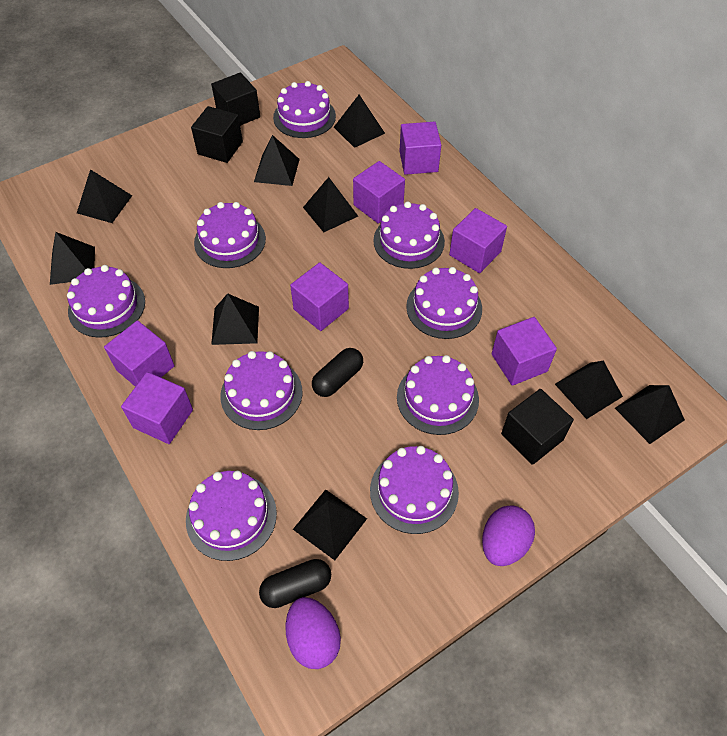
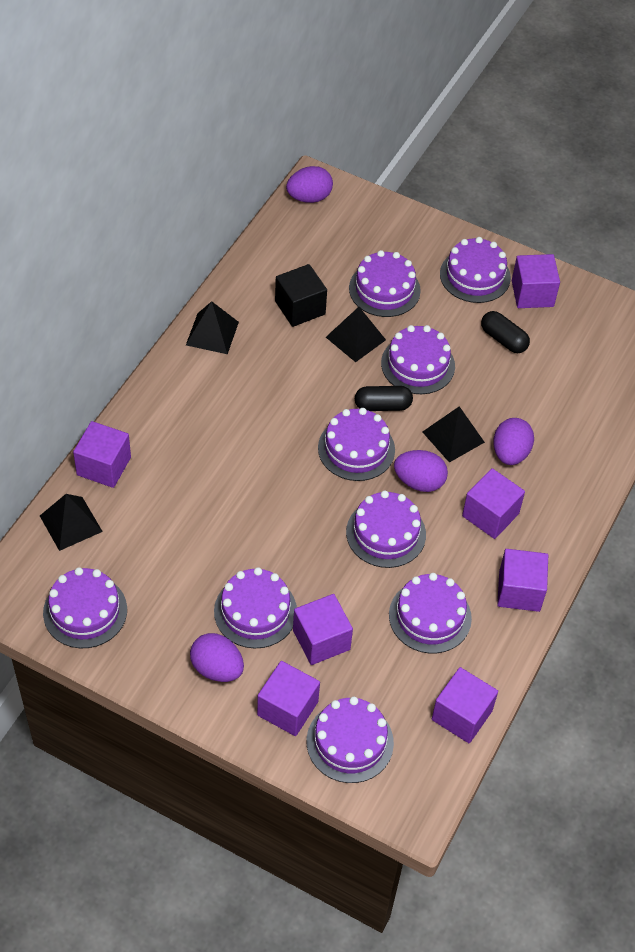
black cube: [191,106,243,163] [211,72,260,126] [501,389,574,465] = 3 -> [275,264,327,327] = 1
black pyramid: [50,232,95,285] [77,169,132,223] [211,293,259,345] [254,135,300,186] [293,489,367,560] [303,177,358,232] [334,95,385,148] [555,361,623,419] [615,385,685,444] = 9 -> [40,494,103,551] [186,301,239,354] [326,307,386,362] [423,406,485,463] = 4
purple egg: [286,597,341,669] [482,506,535,566] = 2 -> [190,633,244,682] [286,166,333,203] [394,450,448,492] [493,418,534,465] = 4

